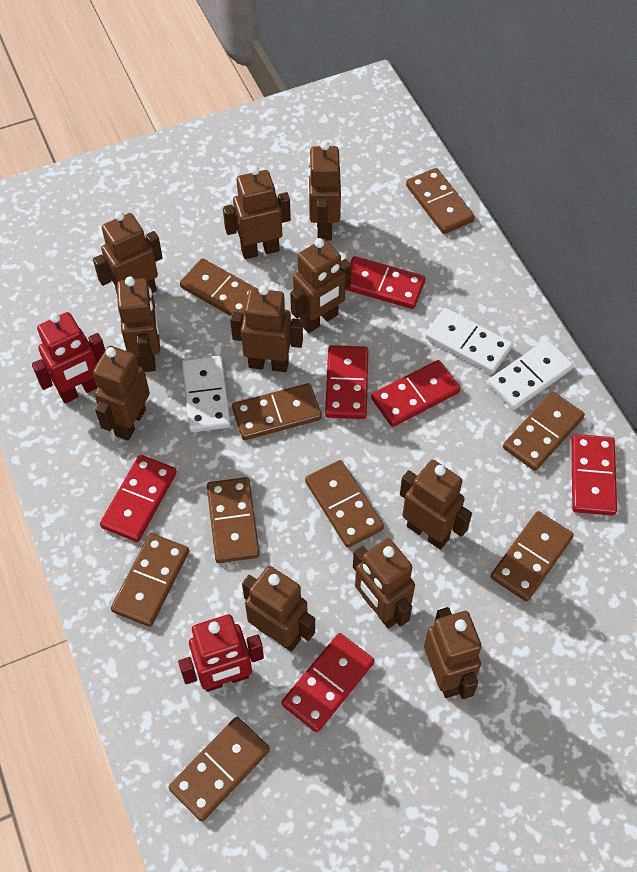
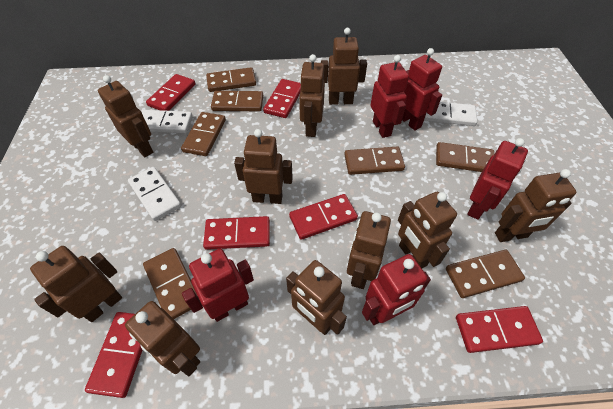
brown domino: [111,533,189,627] [168,717,270,822] [180,258,257,317] [207,477,260,563] [232,383,322,440] [305,460,384,548] [406,168,475,234] [490,511,574,601] [503,392,585,471] = 9 -> [143,248,198,319] [181,112,226,156] [206,67,256,92] [211,91,263,111] [344,146,405,175] [436,142,494,172] [446,250,525,298] = 7
brown robot: [93,211,163,293] [93,346,150,441] [117,276,160,372] [223,166,291,259] [230,285,303,372] [242,566,315,652] [290,238,352,333] [308,141,341,240] [353,538,415,629] [400,460,472,550] [424,607,482,699] = 11 -> [30,246,122,322] [98,75,153,157] [125,301,200,376] [234,129,293,204] [286,260,347,335] [299,54,325,137] [321,28,367,105] [347,211,391,289] [398,192,457,268] [495,169,576,242] = 10
red robot: [32,312,105,404] [178,614,264,692] = 2 -> [182,249,254,322] [362,254,431,325] [371,55,409,138] [402,48,442,131] [467,138,528,220] = 5

